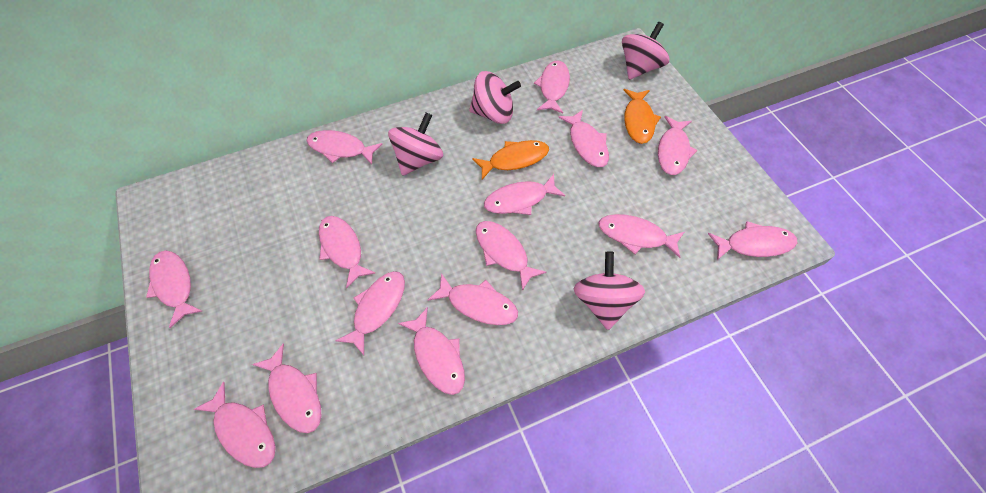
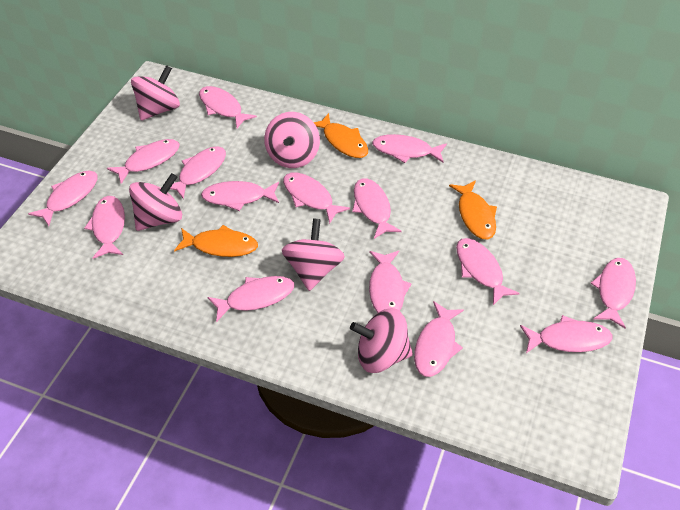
orange fish: [472,140,549,180] [624,89,661,144] = 2 -> [174,225,258,257] [313,113,368,158] [449,180,497,240] = 3
pink spinning top: [388,112,443,176] [469,71,521,124] [574,251,645,330] [622,22,669,80] = 4 -> [129,173,182,231] [131,65,180,121] [264,112,320,168] [282,218,345,291] [350,308,413,373] = 5

